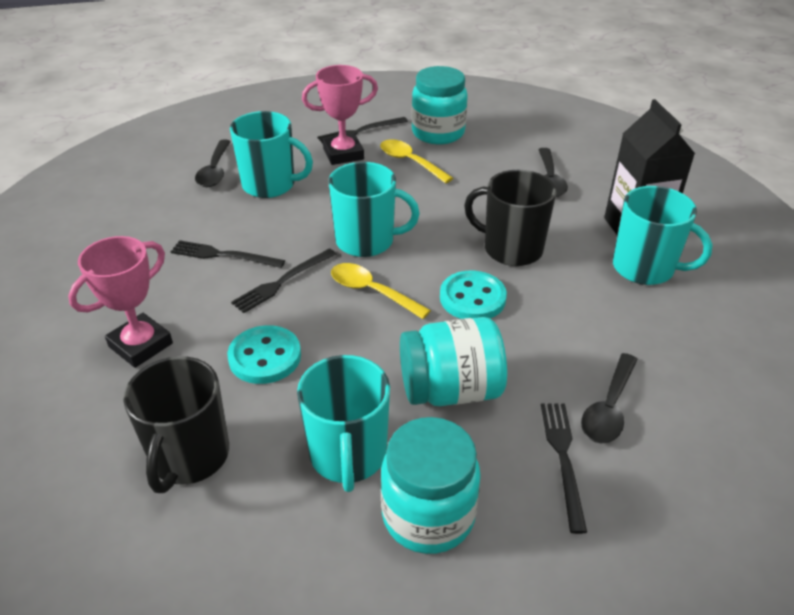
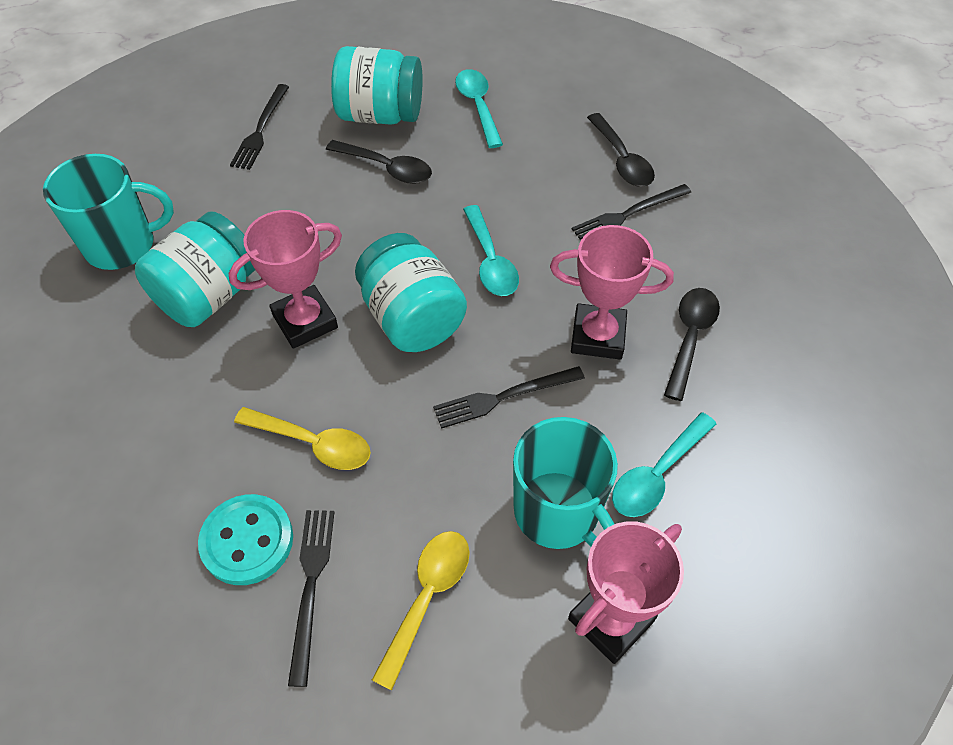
black carton: [604,99,695,235] = 1 -> none = 0
black mug: [123,356,229,493] [464,170,556,266] = 2 -> none = 0
pink trophy: [68,236,173,368] [302,65,378,165] = 2 -> [228,210,342,349] [550,225,674,360] [568,521,684,664] = 3
turquoise button: [227,325,301,384] [440,270,507,319] = 2 -> [198,494,293,585] = 1
turquoise mug: [230,111,313,198] [297,355,390,492] [328,162,420,257] [613,186,713,285] = 4 -> [43,154,174,270] [513,417,618,549] = 2
turquoise spoon: none = 0 -> [455,69,503,148] [463,205,519,296] [612,412,716,517] = 3

